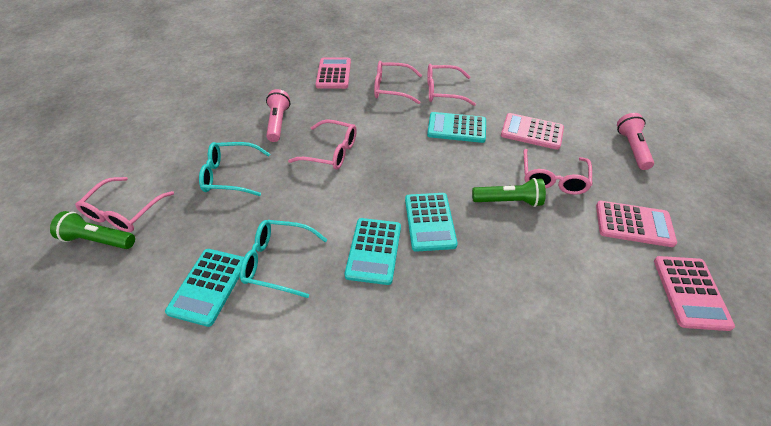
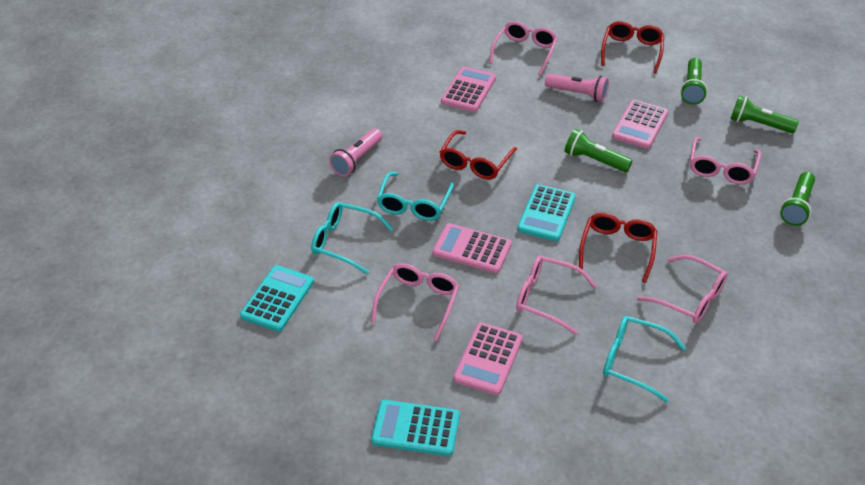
green flashlight: [50,211,135,249] [472,178,546,207] = 2 -> [565,129,633,172] [680,58,707,104] [730,96,799,133] [780,172,815,226] = 4
red glasses: none = 0 -> [440,130,517,180] [579,213,658,283] [601,21,664,73] = 3
turquoise calculator: [165,249,244,327] [345,218,401,285] [405,193,458,252] [427,112,486,143] = 4 -> [240,265,314,332] [371,400,460,456] [517,184,576,241] = 3
turquoise glasses: [199,142,270,196] [240,220,328,298] = 2 -> [311,202,394,274] [377,172,454,221] [603,316,686,402] = 3

